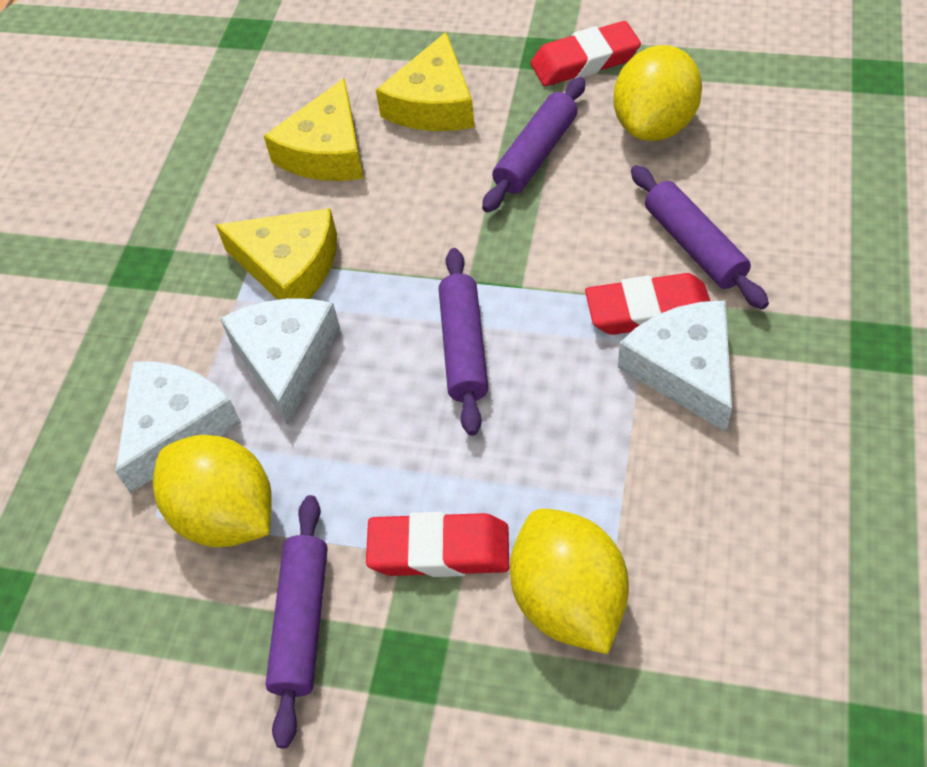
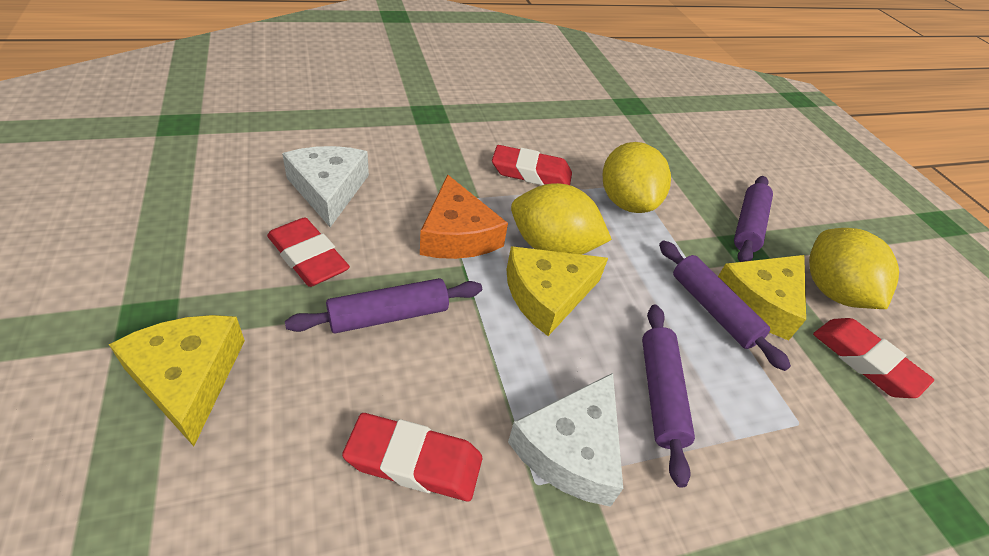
orange cheese: none = 0 -> [420,174,508,259] = 1
red eraser: [366,512,509,577] [531,21,641,86] [585,273,710,335] = 3 -> [267,217,350,287] [342,413,482,501] [492,145,572,185] [813,318,934,398] = 4
white cheese: [115,361,241,493] [220,298,340,424] [618,300,732,432] = 3 -> [282,146,369,227] [508,373,623,507] = 2

